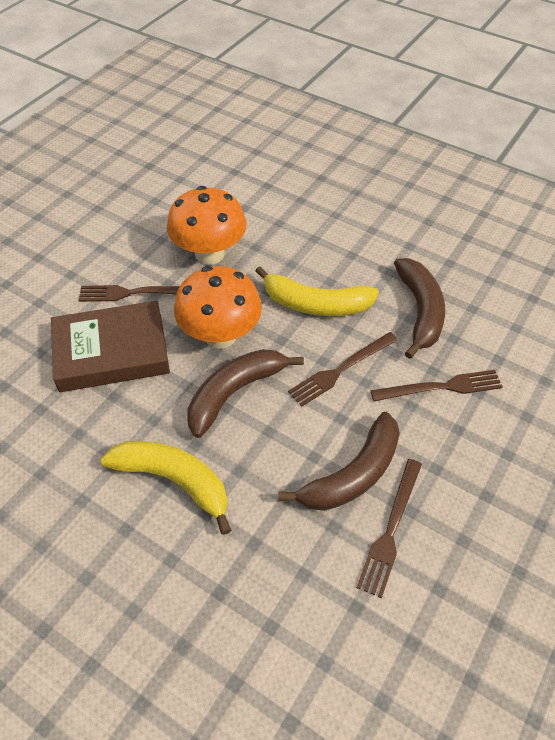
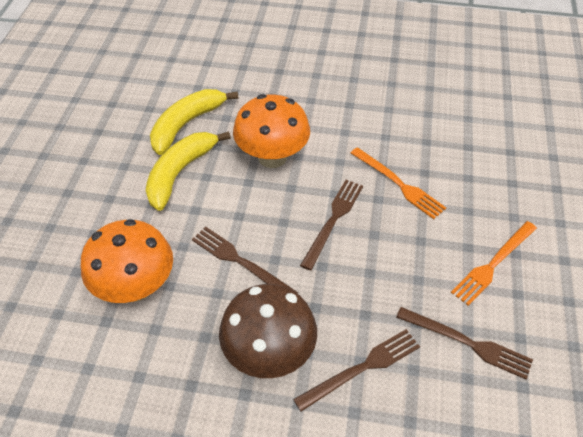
brown banana: [187,349,304,438] [278,412,400,511] [394,258,445,359] = 3 -> none = 0
brown book: [51,301,170,392] = 1 -> none = 0
brown mushroom: none = 0 -> [219,284,317,378] = 1
orange fork: none = 0 -> [351,147,446,219] [451,221,537,306] = 2

